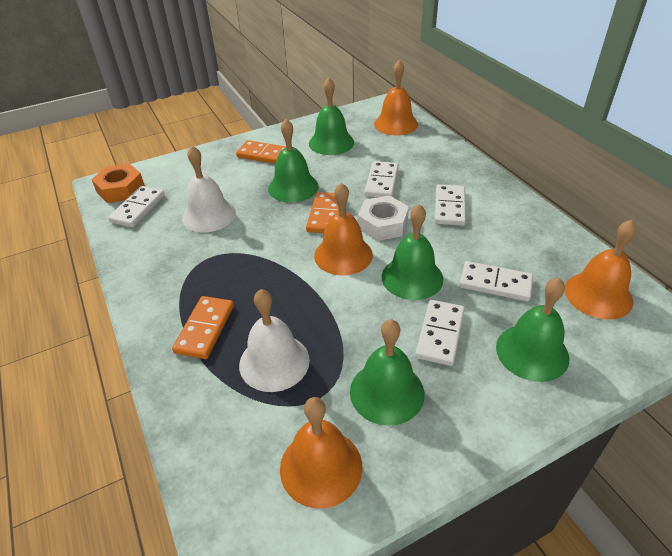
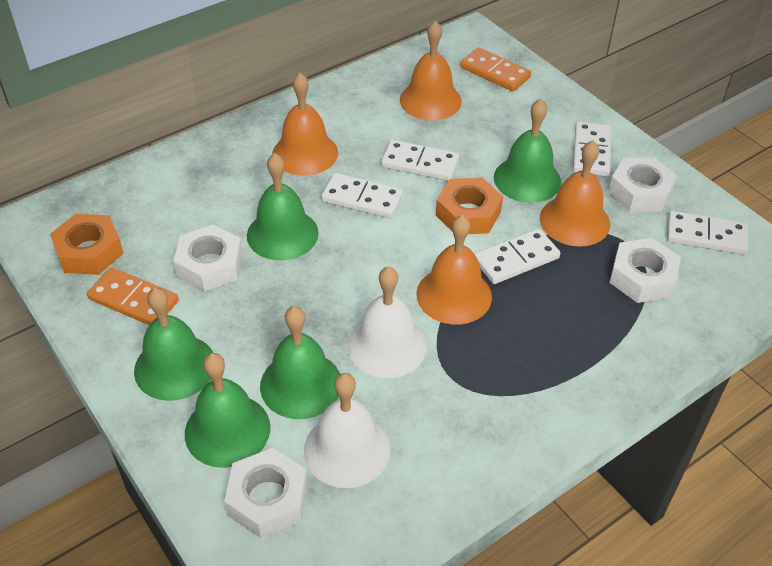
orange domino: [172,296,234,359] [236,140,286,164] [306,192,339,233] = 3 -> [87,267,179,325] [460,47,531,91] = 2
orange nut: [91,164,145,203] = 1 -> [50,214,124,275] [436,177,503,234] = 2
white nut: [358,196,409,241] = 1 -> [173,225,243,292] [224,448,307,538] [608,158,677,212] [609,238,681,303] = 4

